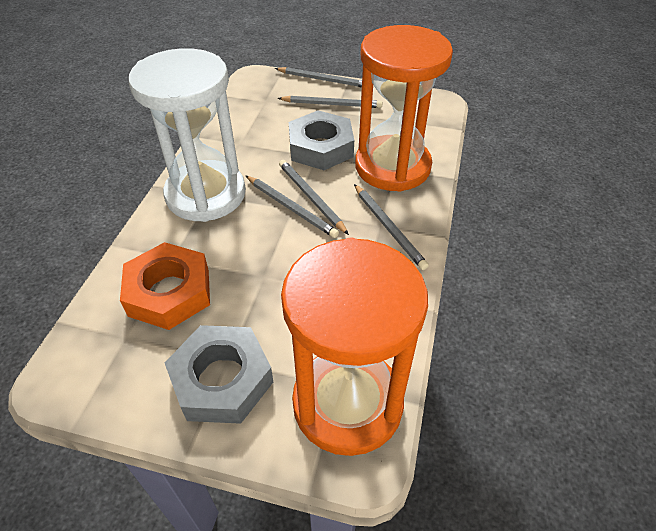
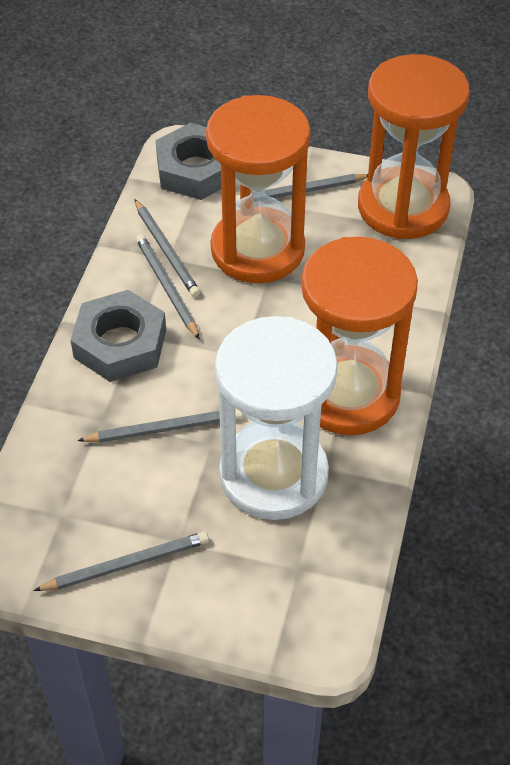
orange hourglass: [281,238,428,456] [355,25,453,192] = 2 -> [206,95,310,283] [301,237,418,435] [358,54,470,239] = 3
orange nut: [120,242,210,330] = 1 -> none = 0

